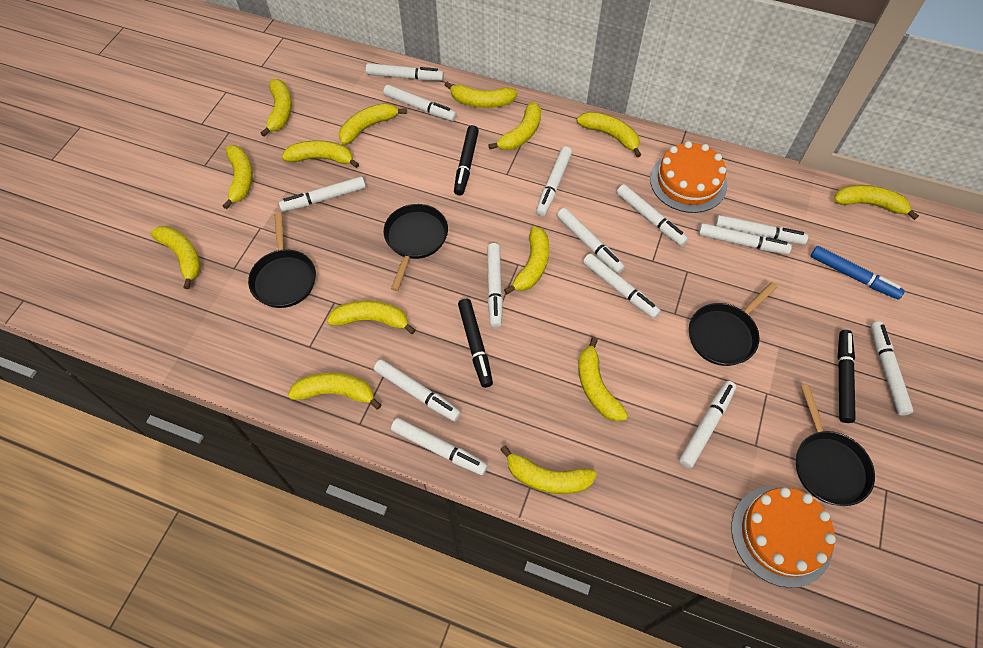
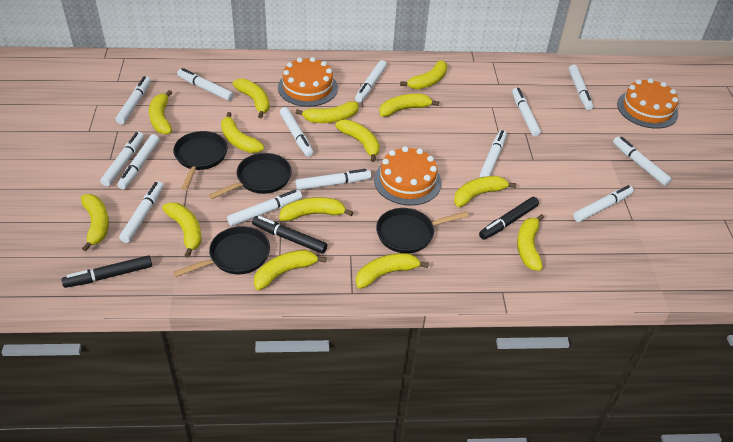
blue marker: [811,246,905,299] = 1 -> none = 0
orange cake: [650,141,727,213] [731,486,836,588] = 2 -> [278,57,338,107] [374,146,442,206] [617,78,678,129] = 3

